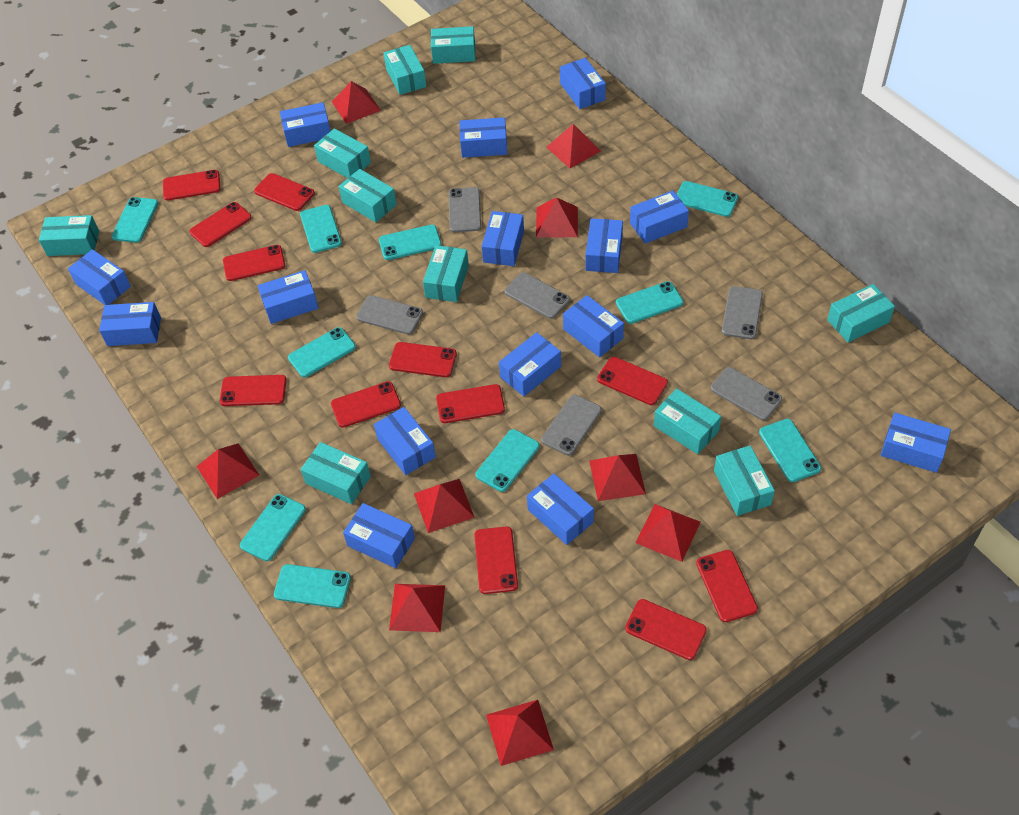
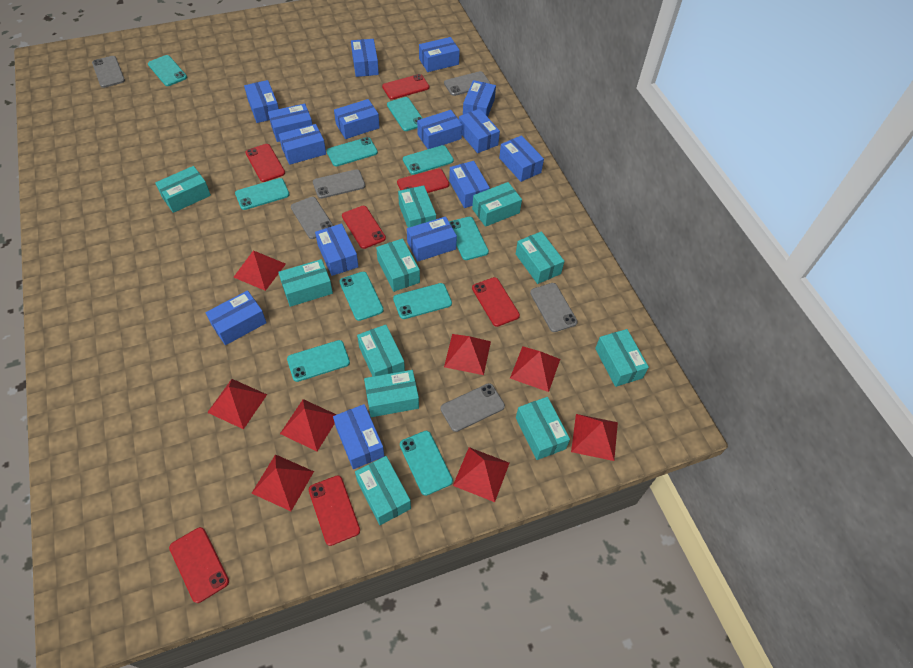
red phone: [163,170,221,201] [190,202,252,247] [220,375,287,406] [223,245,285,281] [254,173,315,211] [331,381,401,428] [389,342,457,377] [436,384,505,423] [474,526,518,594] [597,357,668,405] [625,599,707,660] [696,550,758,622] = 12 -> [169,527,229,603] [245,144,285,182] [309,475,360,546] [342,206,386,249] [382,74,429,100] [397,169,449,193] [472,277,520,327] = 7
red pyramid: [197,443,259,499] [332,81,381,124] [389,584,445,632] [414,479,475,533] [486,700,554,766] [536,197,578,238] [546,124,601,168] [589,454,646,501] [636,504,701,562] = 9 -> [207,379,267,429] [234,251,286,291] [252,454,314,511] [280,399,337,451] [444,334,491,375] [453,447,509,502] [510,346,560,392] [571,414,618,461] = 8
turquoise box: [39,215,99,256] [301,442,371,504] [314,128,371,178] [339,169,397,223] [384,45,426,95] [423,245,469,302] [431,26,475,64] [654,388,721,454] [714,445,775,516] [827,284,895,343] = 10 -> [155,166,211,213] [278,259,333,307] [355,456,411,525] [357,324,405,376] [364,370,419,417] [376,238,420,292] [398,185,436,228] [472,182,522,227] [516,231,564,284] [516,397,570,460] [595,329,649,387] = 11

